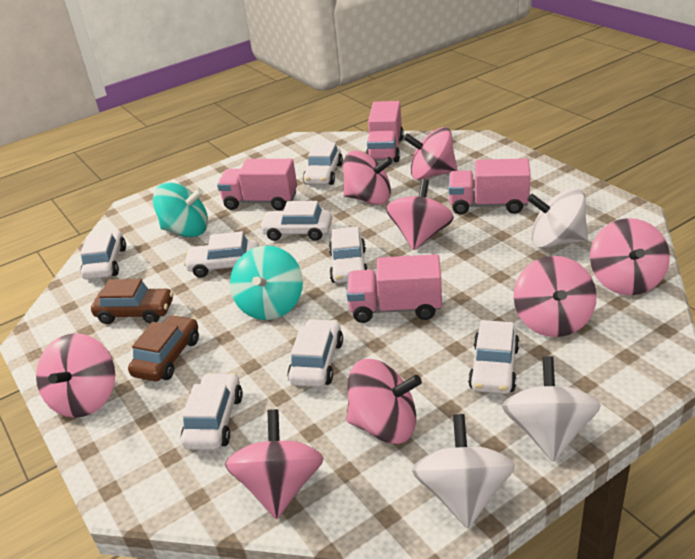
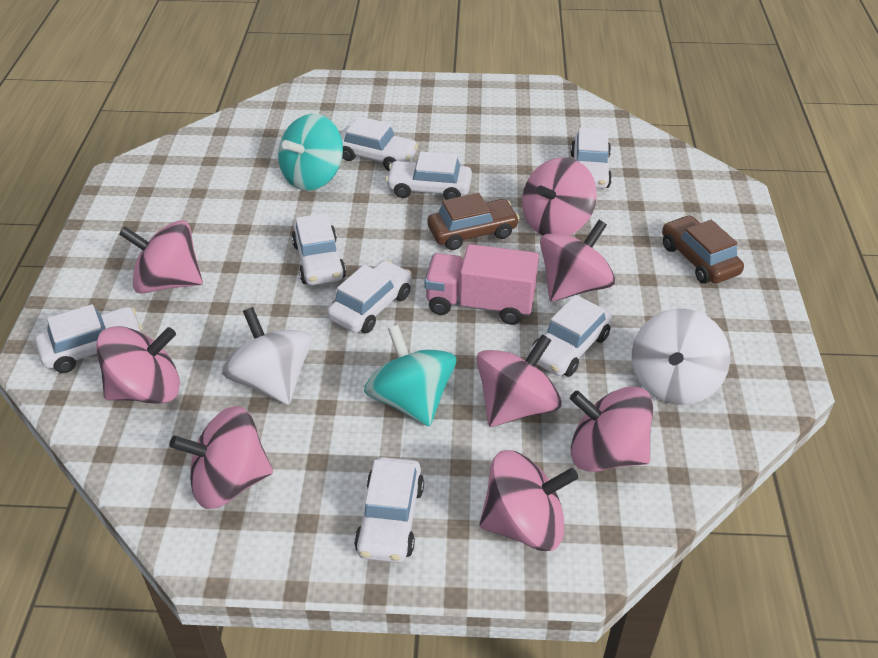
pink truck: [217,159,297,210] [347,254,442,323] [366,101,404,162] [448,158,531,215] = 4 -> [424,244,539,325] = 1
white spinning top: [412,414,515,528] [502,356,601,462] [527,188,588,248] = 3 -> [222,307,312,405] [632,309,730,405] = 2

